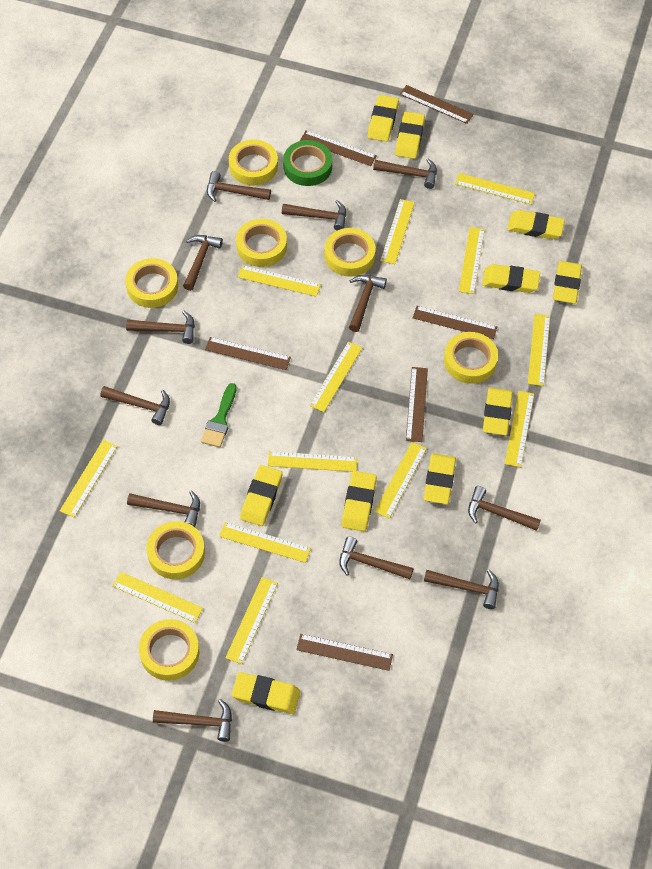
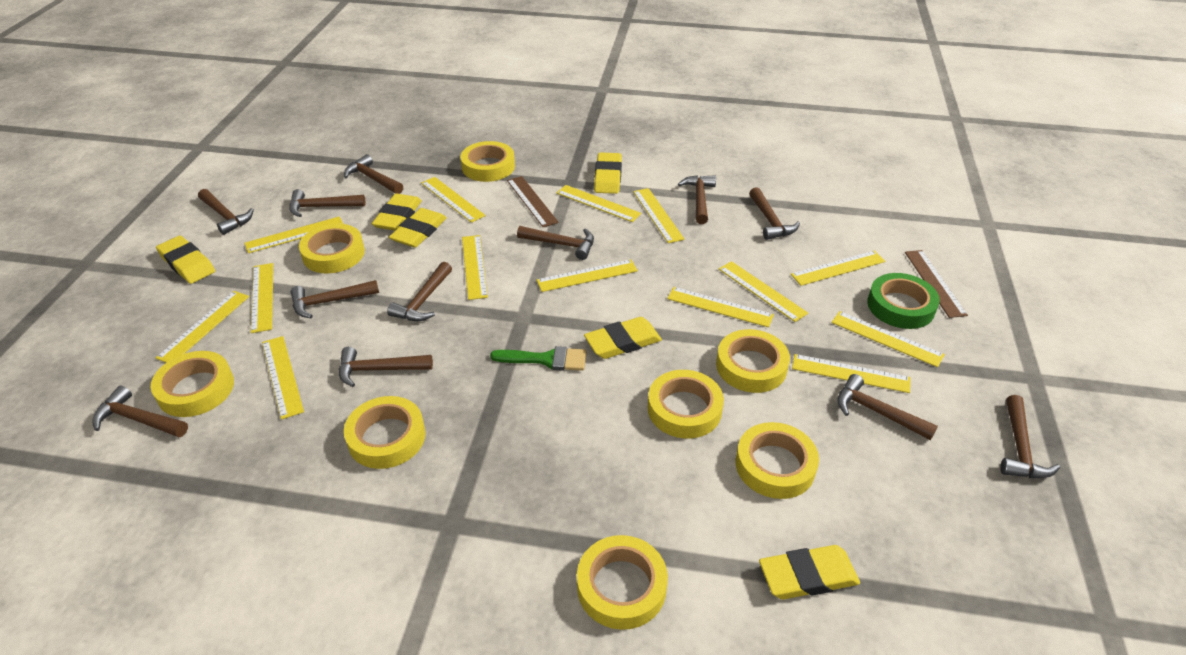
brown ruler: [205,337,291,370] [296,634,393,671] [300,130,377,166] [400,85,474,124] [406,367,428,442] [413,306,497,339] = 6 -> [507,176,559,227] [905,250,968,318] = 2
yellow eraser: [232,672,301,714] [240,465,283,526] [341,471,377,532] [368,95,399,142] [395,111,425,159] [423,453,456,504] [482,264,540,293] [483,388,513,436] [507,210,565,239] [553,261,582,304] = 10 -> [156,236,215,284] [372,194,422,231] [389,208,447,248] [584,317,662,359] [594,152,622,194] [759,545,860,599] = 6
yellow ruler: [60,440,118,518] [113,572,203,623] [219,522,311,563] [225,577,278,664] [238,265,321,297] [268,451,357,472] [310,342,362,412] [374,442,427,519] [380,199,415,264] [455,173,535,205] [459,227,485,294] [505,391,534,467] [528,314,550,386] = 13 -> [156,291,249,363] [245,217,343,253] [251,263,273,333] [262,336,304,419] [421,177,486,223] [462,235,488,300] [537,260,638,292] [557,185,641,222] [633,188,685,243] [667,287,774,327] [719,261,808,322] [791,251,885,286] [792,354,911,393] [831,311,945,367] = 14
yellow tape: [125,258,178,308] [139,619,200,681] [147,521,205,579] [229,139,278,185] [236,219,287,267] [325,228,376,277] [444,332,498,384] = 7 -> [151,351,234,417] [299,223,365,273] [344,396,426,469] [460,141,515,182] [577,535,668,630] [648,370,724,439] [716,329,790,393] [736,422,819,499] = 8

